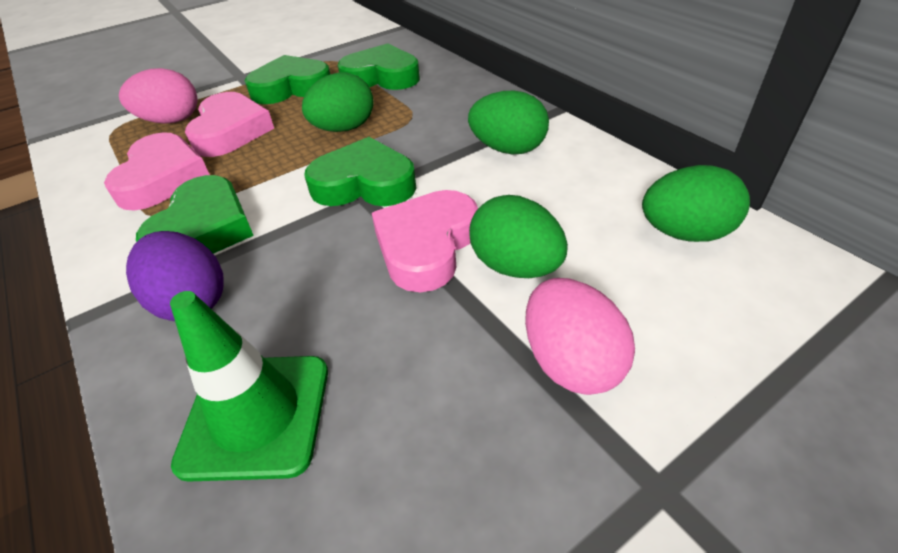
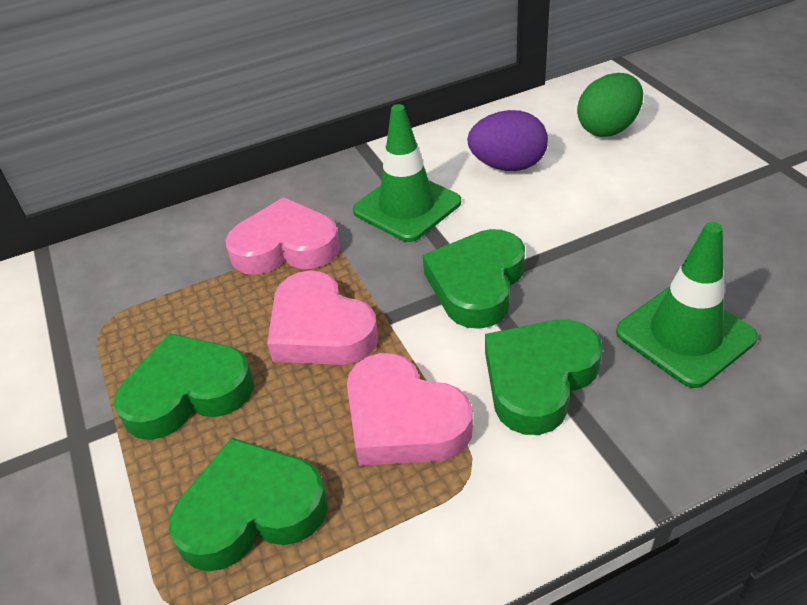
green egg: [302,72,374,132] [468,91,549,154] [469,195,568,278] [642,165,750,242] = 4 -> [577,73,643,137] = 1
green traffic cone: [170,291,328,482] = 1 -> [353,104,461,242] [616,222,758,388] = 2
pink egg: [119,68,198,124] [525,278,635,395] = 2 -> none = 0

